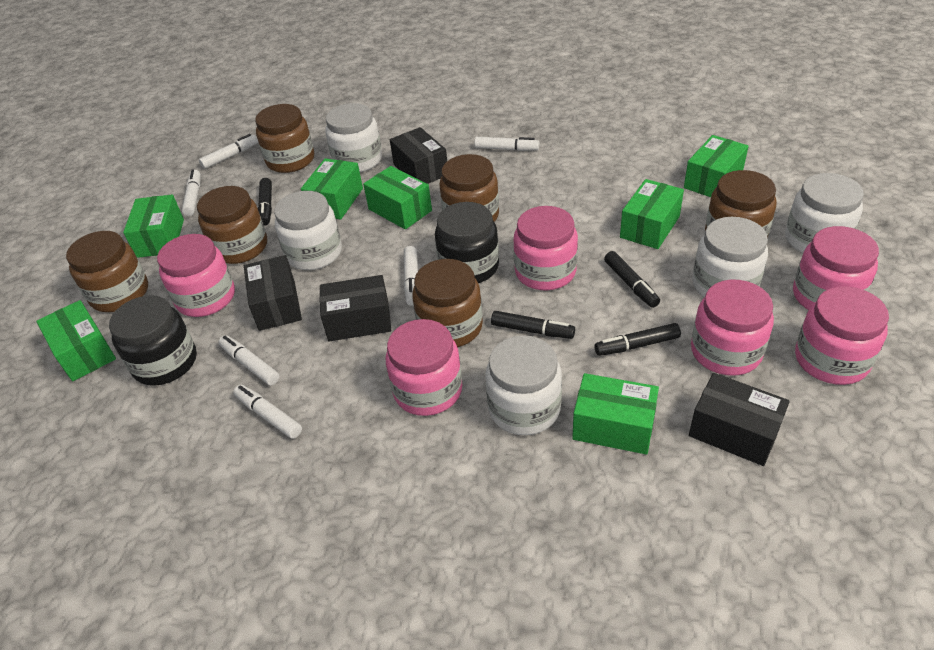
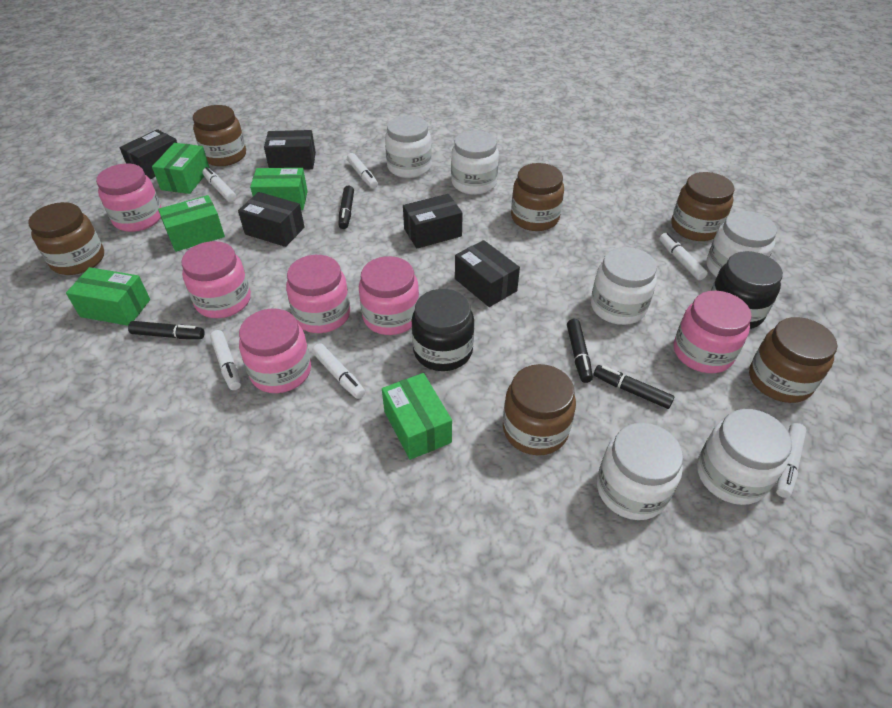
black box: [244,255,302,331] [319,275,391,341] [390,127,447,184] [689,373,790,466] = 4 -> [119,129,177,179] [238,192,305,247] [264,130,316,170] [403,194,463,248] [455,240,520,307] = 5
green box: [36,300,116,381] [123,195,184,258] [301,158,363,220] [363,166,432,229] [572,373,659,454] [620,179,684,249] [684,135,749,197] = 7 -> [66,267,150,326] [152,143,210,194] [158,195,225,252] [250,168,308,210] [382,373,452,460] = 5
white jar: [274,191,342,270] [325,103,382,172] [485,335,562,435] [692,217,768,298] [785,173,864,253] = 5 -> [385,115,432,178] [451,130,499,195] [591,247,657,325] [597,423,683,520] [697,409,792,505] [706,211,777,277] = 6

